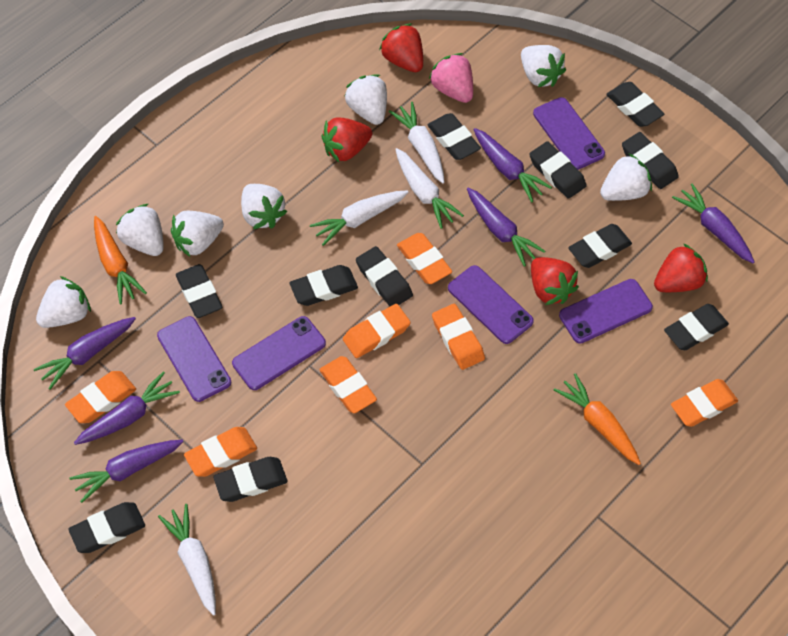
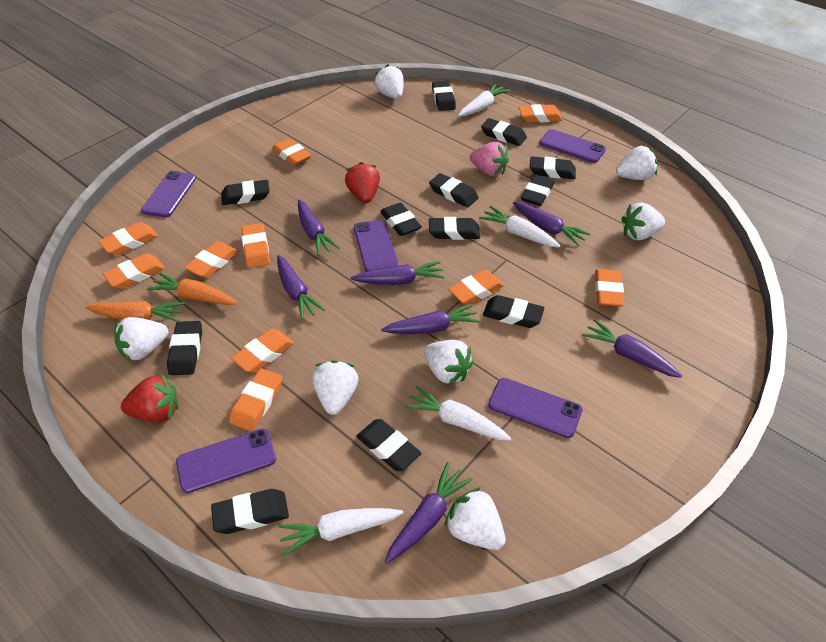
black eraser: [68,502,145,553] [176,264,222,318] [213,457,288,502] [290,265,358,306] [356,246,413,306] [427,113,481,160] [529,141,587,199] [568,224,632,268] [606,82,664,127] [622,132,679,189] [664,304,729,350] = 11 -> [167,321,202,375] [211,489,289,534] [221,180,270,205] [356,419,421,471] [380,203,422,236] [429,173,479,208] [429,217,480,240] [432,81,456,111] [481,118,527,146] [483,295,544,328] [521,175,555,206] [530,156,576,179] = 12
orange eraser: [65,371,136,423] [184,427,257,477] [319,356,377,413] [343,304,411,358] [397,233,452,284] [432,304,485,370] [671,379,738,427] = 7 -> [98,222,158,255] [103,253,165,289] [184,241,239,278] [229,369,282,431] [231,329,294,373] [241,223,270,268] [272,138,311,166] [448,270,504,305] [519,104,563,122] [595,269,624,307] = 10
purple carrot: [34,317,136,390] [69,440,183,503] [74,371,180,445] [467,188,545,267] [473,128,552,202] [672,183,755,263] = 6 -> [277,255,325,320] [298,199,340,256] [350,261,445,285] [381,303,481,334] [385,462,473,563] [513,202,591,246] [582,319,682,378] = 7
red strawberry: [321,117,372,162] [379,24,423,72] [531,257,579,305] [654,243,708,292] = 4 -> [121,374,178,423] [345,162,380,203] = 2

